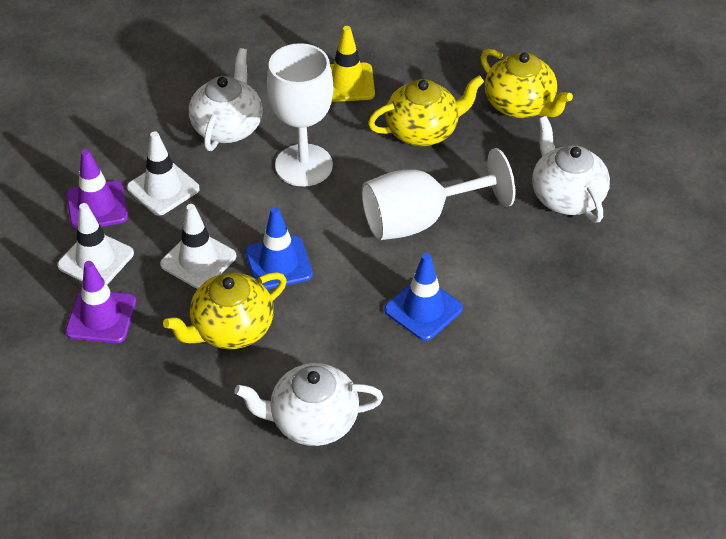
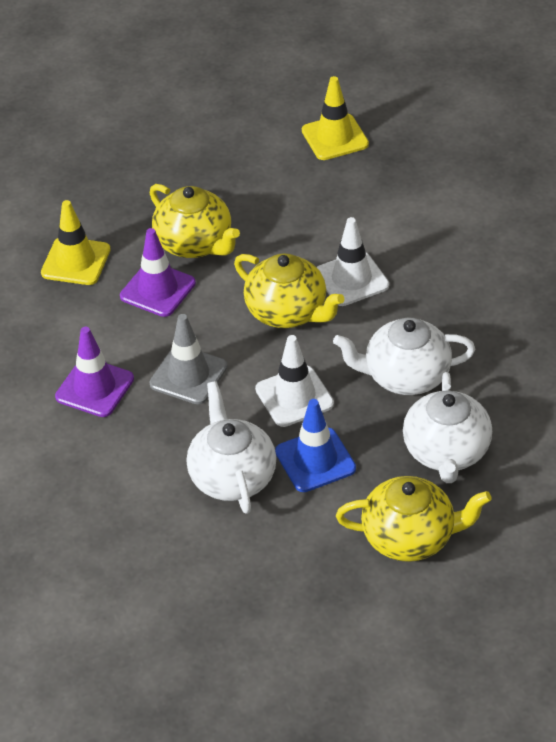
blue traffic cone: [245,207,313,290] [384,253,463,341] = 2 -> [275,399,356,492] = 1
grey traffic cone: none = 0 -> [150,314,228,404] = 1
white goblet: [267,43,334,187] [362,148,515,240] = 2 -> none = 0
white traffic cone: [57,203,134,285] [127,131,200,216] [160,204,236,289] = 3 -> [255,335,334,427] [317,217,389,306] = 2
yellow traffic cone: [330,26,375,102] = 1 -> [41,200,111,285] [302,76,369,160] = 2

